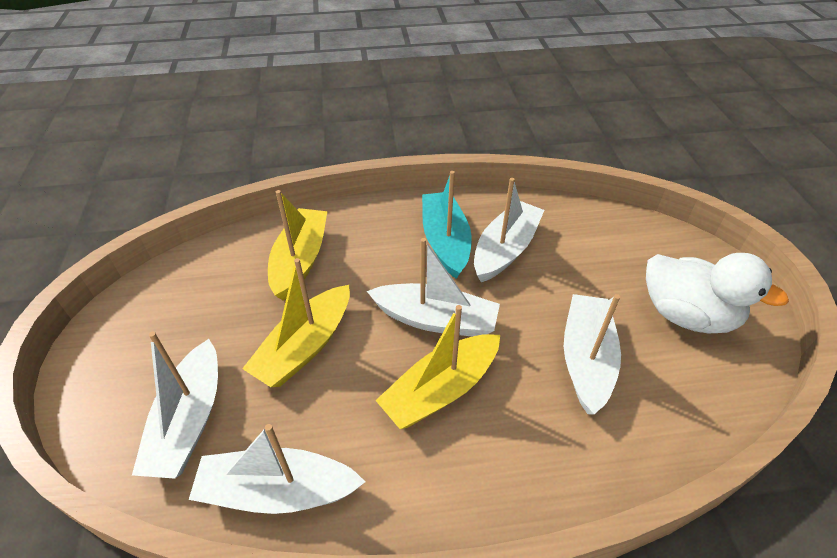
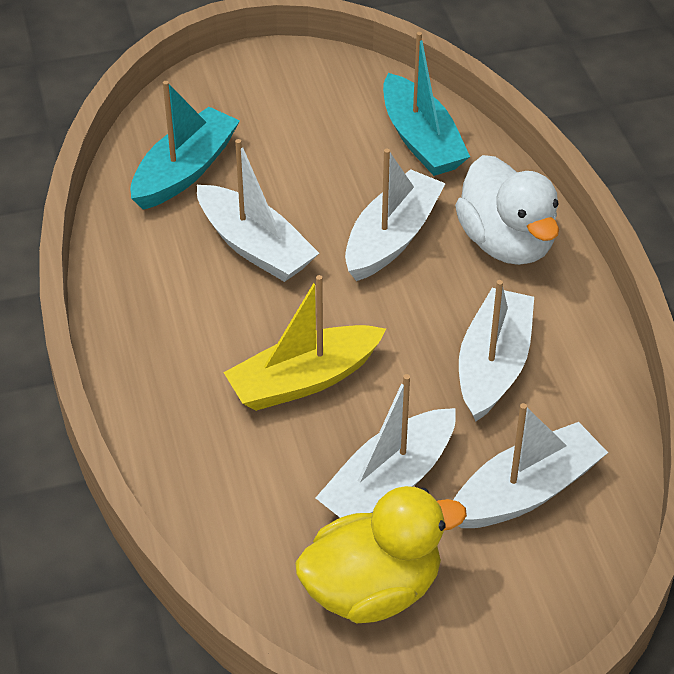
turquoise boat: [422,171,472,279] = 1 -> [131,81,240,210] [383,32,470,176] = 2
yellow boat: [242,258,350,387] [268,190,328,301] [375,305,500,429] = 3 -> [223,275,386,411] = 1
yellow duck: none = 0 -> [295,486,467,623] = 1

